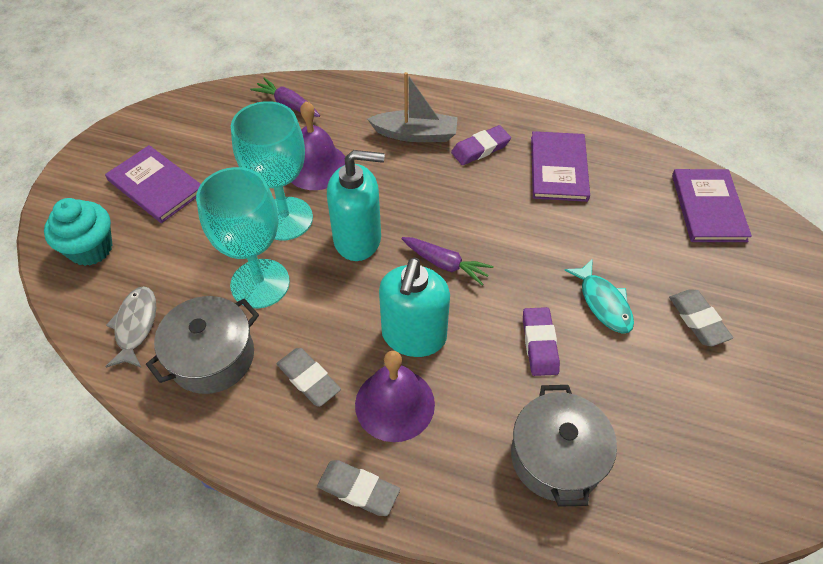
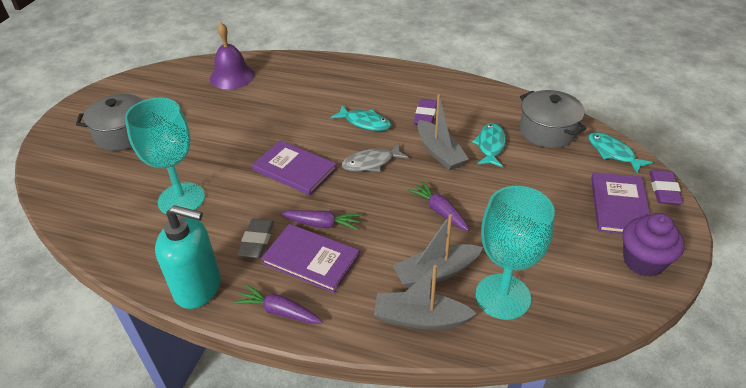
grey boat: [367,72,458,142] = 1 -> [374,265,477,330] [393,214,483,288] [417,94,469,171] = 3
grey eraser: [277,348,341,407] [317,460,400,516] [669,289,733,346] = 3 -> [237,218,274,258] = 1
purple bell: [291,101,345,190] [355,351,435,442] = 2 -> [210,23,255,89] = 1
purple carrot: [250,78,320,117] [401,237,493,286] = 2 -> [234,284,323,324] [280,210,362,230] [407,181,470,231] = 3
purple cupcake: none = 0 -> [622,213,684,277] = 1
turquoise cupcake: [44,198,113,266] = 1 -> none = 0
turquoise fish: [564,259,634,334] = 1 -> [331,106,391,131] [472,123,506,167] [588,132,653,173] = 3
turquoise soap dispenser: [327,150,385,261] [379,258,450,357] = 2 -> [155,205,221,309] = 1

